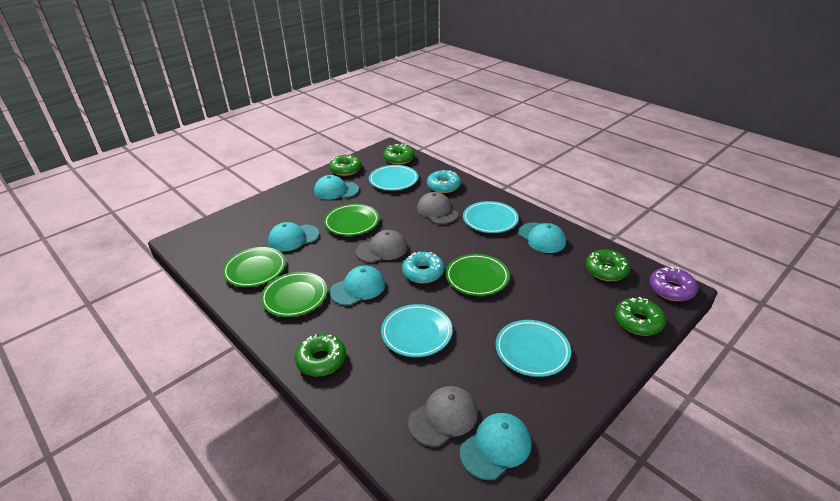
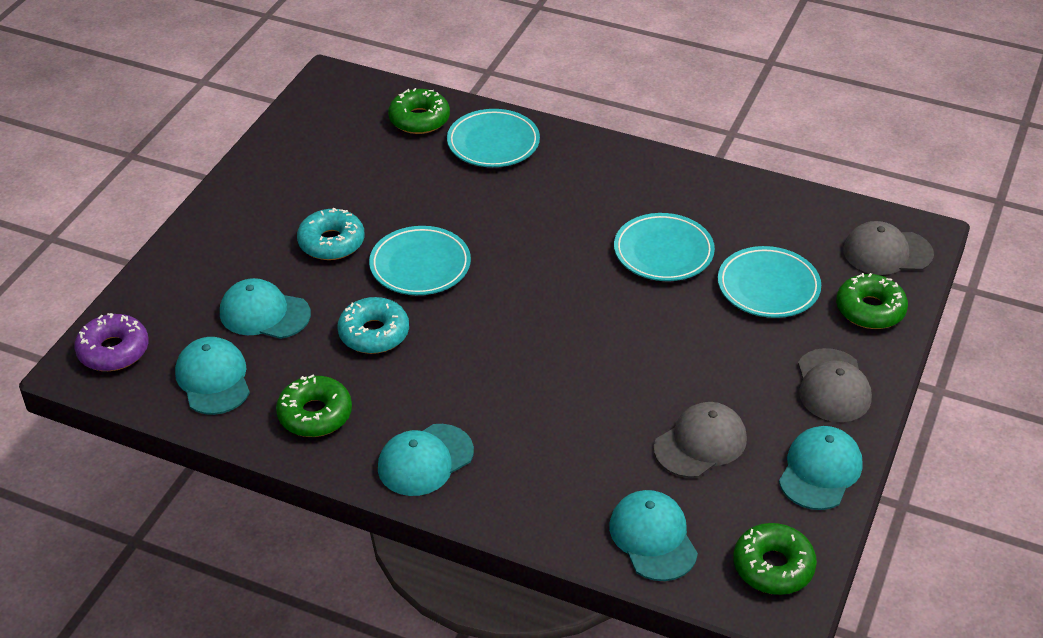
green donut: [295,334,346,377] [329,155,362,176] [383,144,414,165] [586,249,630,281] [615,297,666,336] = 5 -> [276,375,352,437] [388,88,450,134] [733,523,817,595] [836,273,908,329] = 4
green plate: [222,247,286,287] [261,272,327,317] [324,204,379,236] [446,254,510,296] = 4 -> none = 0

